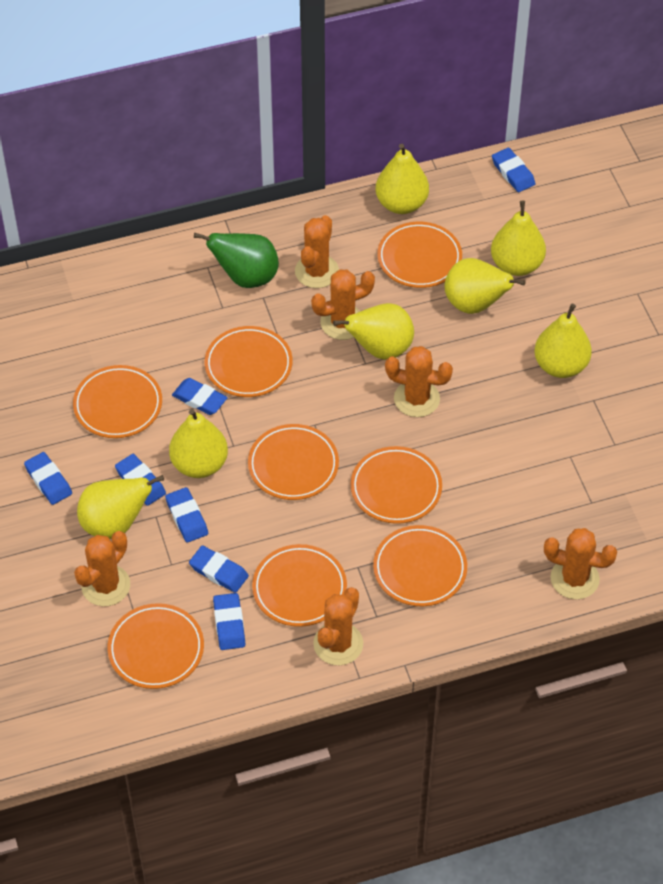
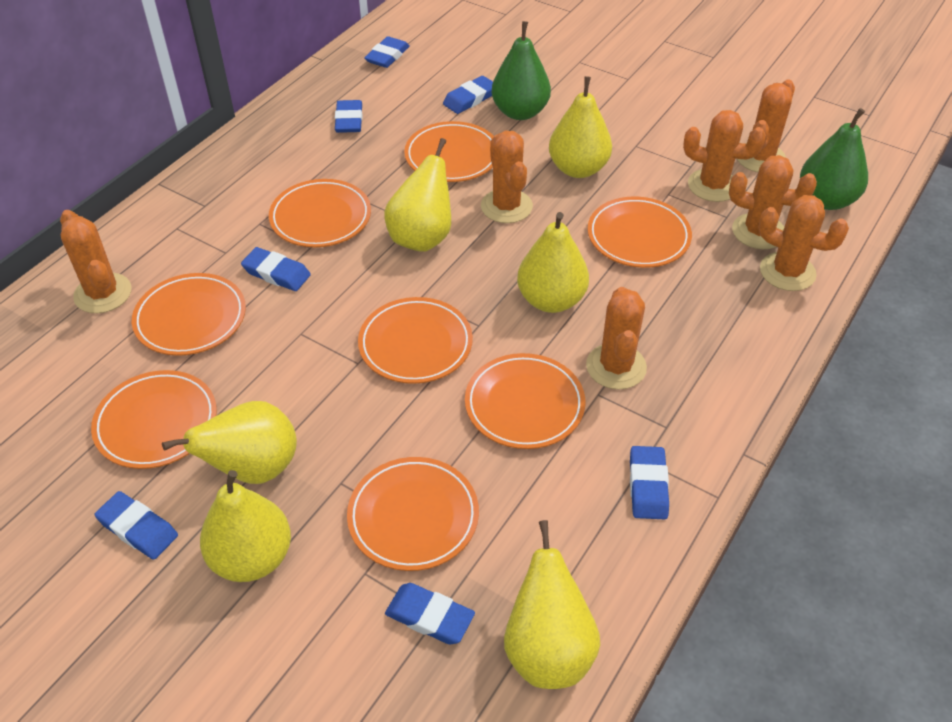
green pear: [194,233,279,288] = 1 -> [492,21,551,120] [800,108,868,210] = 2
orange cactus: [74,531,130,606] [295,215,339,288] [311,269,375,340] [313,587,363,665] [385,346,453,417] [544,528,617,599] = 6 -> [60,210,131,313] [481,131,533,223] [586,287,647,389] [683,110,766,202] [729,155,817,249] [737,80,795,172] [758,195,849,291] = 7
yellow pear: [77,475,164,539] [169,409,228,478] [333,303,414,360] [376,144,429,214] [444,258,526,314] [491,200,546,276] [534,303,592,378] = 7 -> [162,401,297,484] [200,470,291,582] [384,138,451,252] [504,520,600,689] [517,212,589,313] [549,76,612,178] = 6

